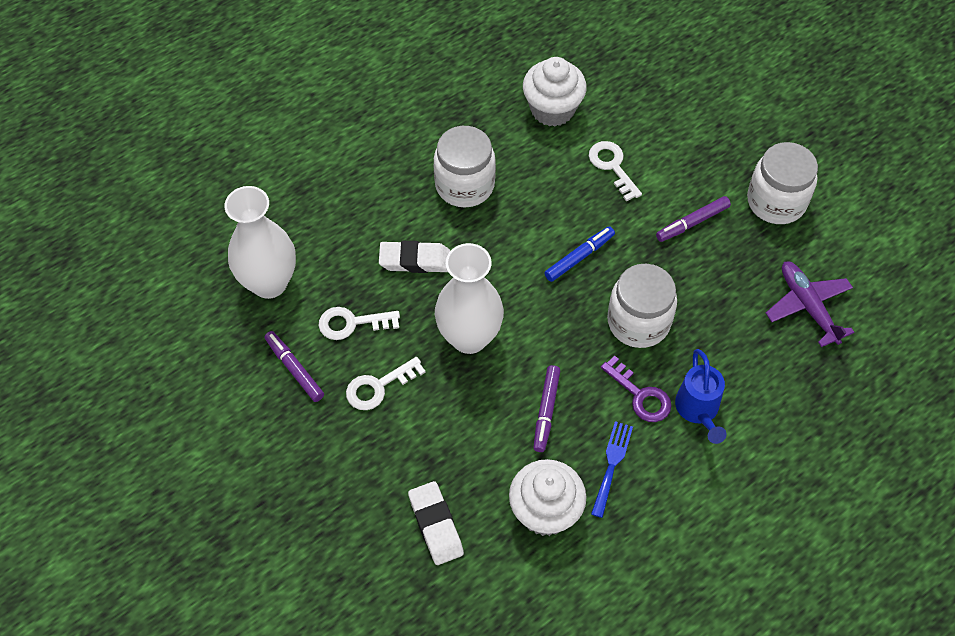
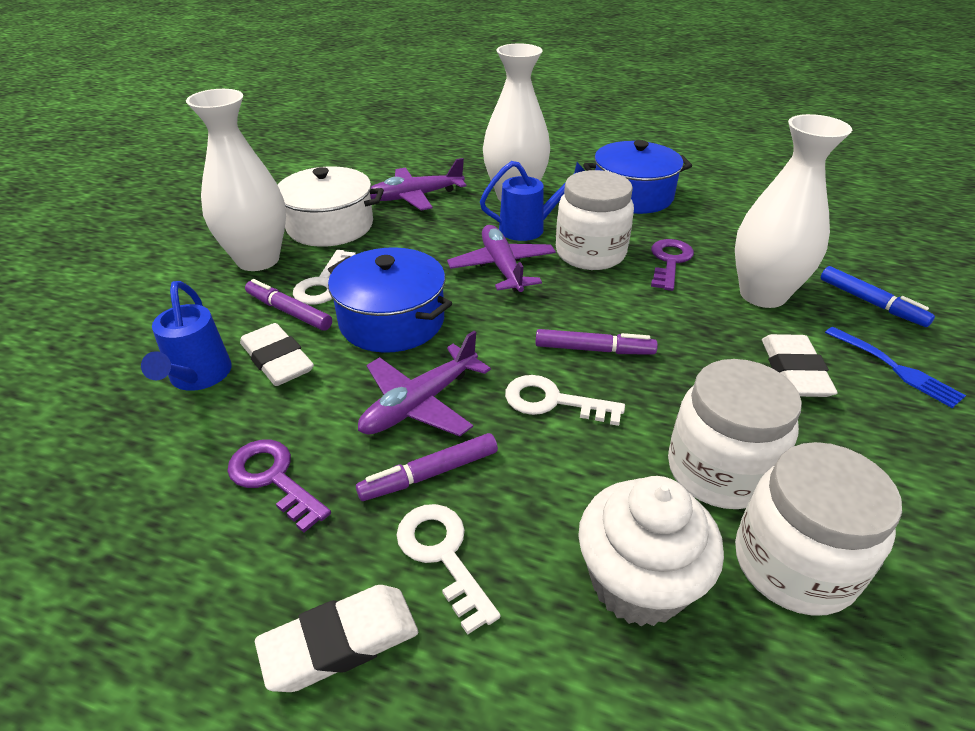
blue pot: none = 0 -> [328,247,452,353] [583,140,692,214] = 2
blue watering can: [675,349,727,444] = 1 -> [141,281,232,391] [480,161,585,241] = 2
purple key: [601,355,672,422] = 1 -> [227,440,331,533] [651,239,694,291] = 2
purple plane: [766,262,854,347] = 1 -> [358,331,491,436] [370,158,467,210] [447,225,556,292] = 3
white cupcake: [509,459,586,536] [523,57,587,126] = 2 -> [578,476,724,626] = 1
white eraser: [379,241,450,273] [408,481,464,565] = 2 -> [240,323,314,386] [255,585,418,692] [762,334,838,397] = 3
white pot: none = 0 -> [278,166,384,247] = 1
white vase: [224,186,296,299] [435,243,504,354] = 2 -> [186,89,286,271] [483,43,550,201] [735,114,852,308] = 3

